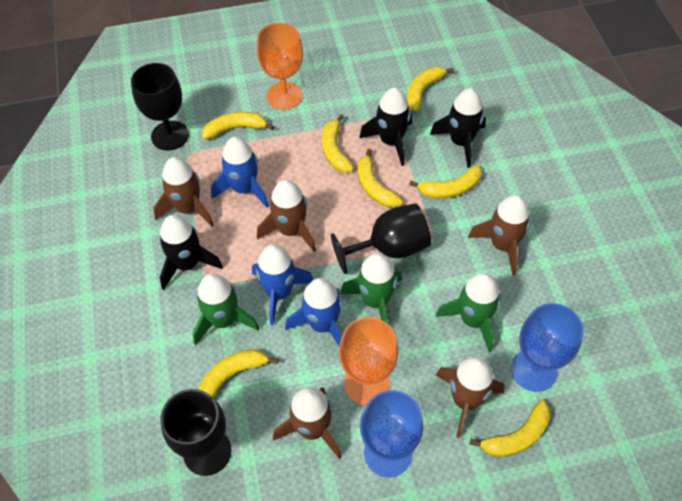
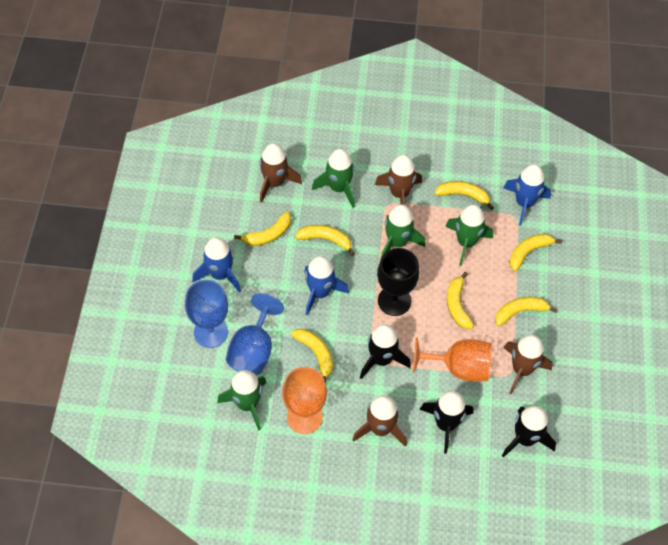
black goblet: [131,63,189,151] [160,389,231,476] [331,203,431,274] = 3 -> [377,248,420,316] = 1
brown rocket: [153,157,214,227] [257,180,316,252] [273,387,342,459] [436,357,505,438] [468,195,530,275] = 5 -> [259,143,302,203] [352,395,407,447] [375,155,422,205] [504,335,553,394] = 4
green rocket: [192,273,260,345] [340,253,402,324] [436,273,501,352] = 3 -> [217,370,267,431] [312,149,355,208] [380,204,425,261] [445,204,493,266] = 4

